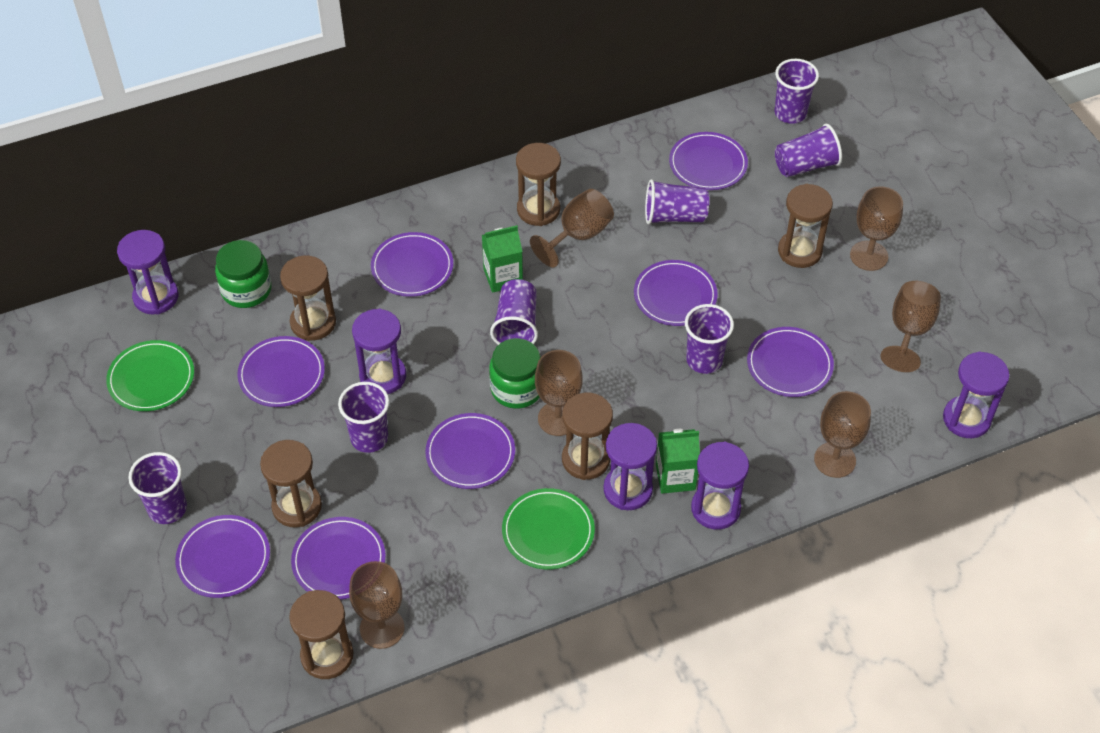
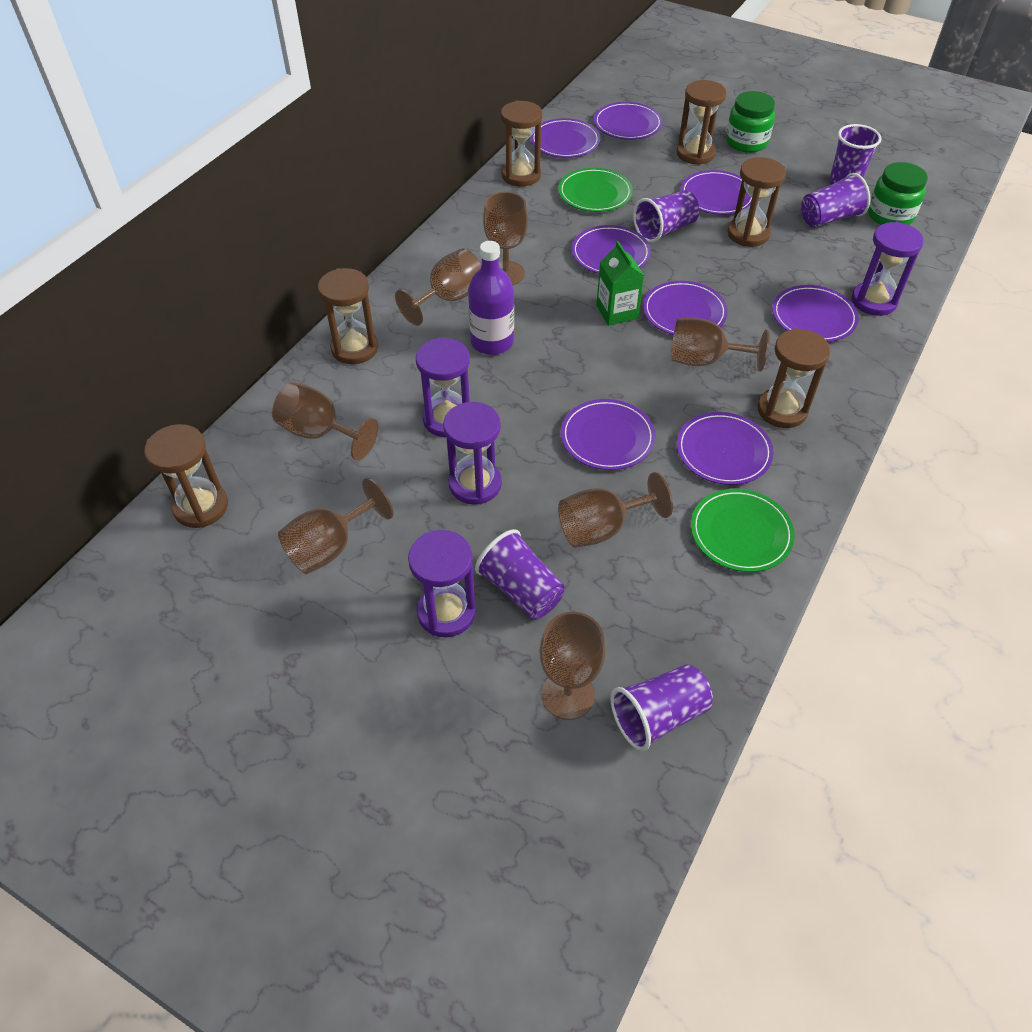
brown goblet: [349,561,404,649] [530,189,614,267] [535,350,583,436] [814,391,871,478] [850,186,903,271] [880,281,941,372] = 6 -> [272,382,378,461] [278,478,394,574] [395,248,481,326] [483,192,528,285] [539,612,606,720] [558,472,673,548] [671,318,770,372] = 7
green carton: [482,225,523,293] [656,429,700,494] = 2 -> [596,241,644,326] = 1
purple bottle: none = 0 -> [468,241,514,355] = 1
purple cup: [128,452,187,524] [338,382,389,453] [490,279,538,345] [645,179,709,225] [685,304,734,374] [774,59,819,124] [775,124,842,177] = 7 -> [475,529,564,619] [611,664,713,751] [633,190,699,243] [801,173,870,227] [829,124,882,185] = 5
purple hourglass: [117,230,179,314] [352,309,406,394] [603,423,657,510] [691,441,749,530] [943,351,1009,438] = 5 -> [408,530,476,637] [416,337,470,437] [443,402,502,505] [852,222,924,316] = 4

